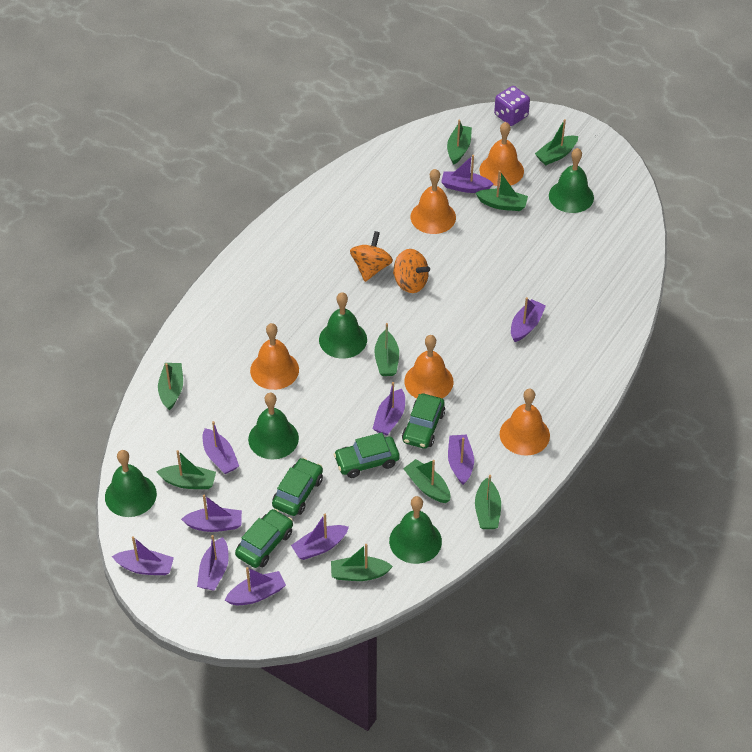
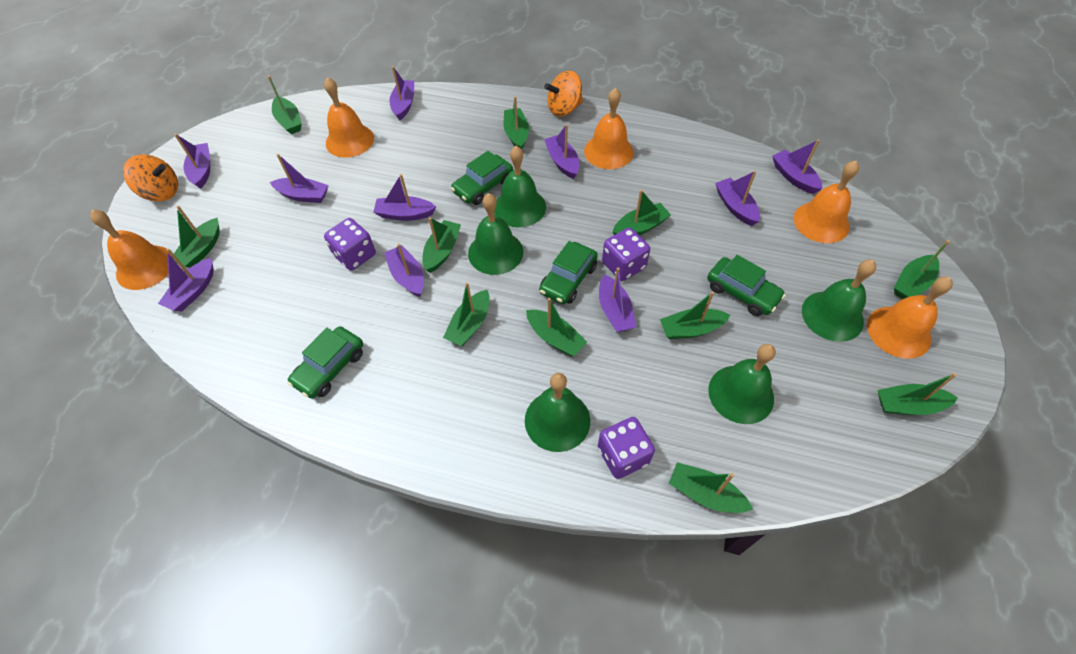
green boat: [156,450,216,489] [158,363,183,410] [331,544,393,581] [374,323,399,376] [403,459,450,503] [447,119,472,164] [475,475,501,529] [476,170,528,211] [535,119,578,165] = 9 -> [172,206,219,268] [268,76,302,134] [422,217,461,273] [443,282,490,346] [504,96,529,149] [526,298,587,356] [613,190,671,235] [660,291,730,339] [669,462,753,513] [878,373,958,415] [894,240,950,299] = 11
purple dice: [494,86,530,126] = 1 -> [324,218,376,271] [598,417,655,479] [602,228,650,281] = 3

